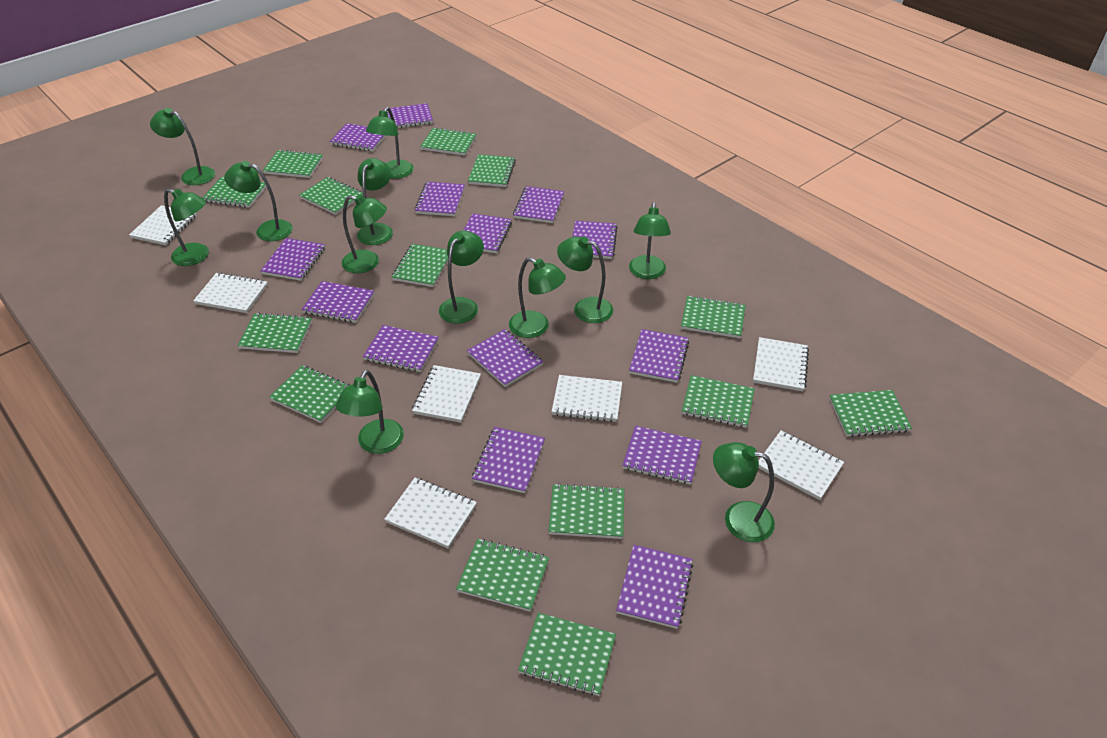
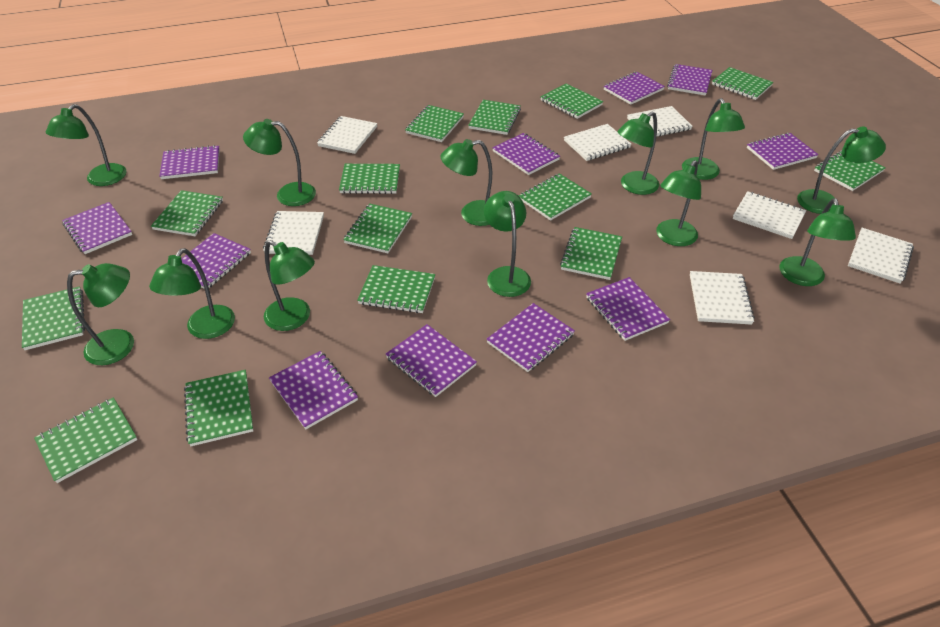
purple notebook: [261,238,325,281] [301,281,374,323] [330,123,386,151] [363,325,439,372] [383,103,433,128] [415,182,465,216] [463,213,512,253] [467,329,543,387] [472,427,545,493] [513,186,564,223] [572,221,618,259] [616,545,693,629] [623,426,702,485] [629,329,689,383] = 14 -> [62,202,132,254] [159,145,220,179] [181,233,251,289] [269,351,358,429] [386,324,477,397] [486,303,575,372] [492,133,560,175] [586,277,670,341] [604,72,665,105] [667,64,712,96] [747,133,819,170] = 11

